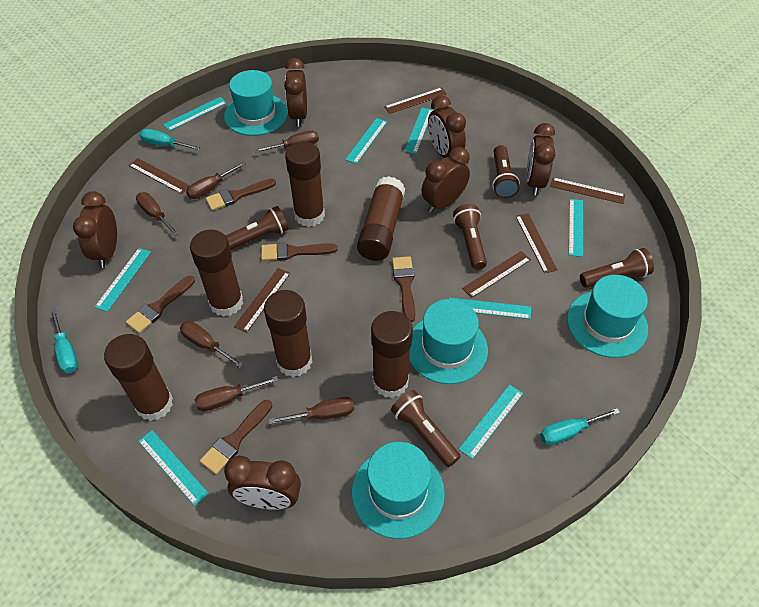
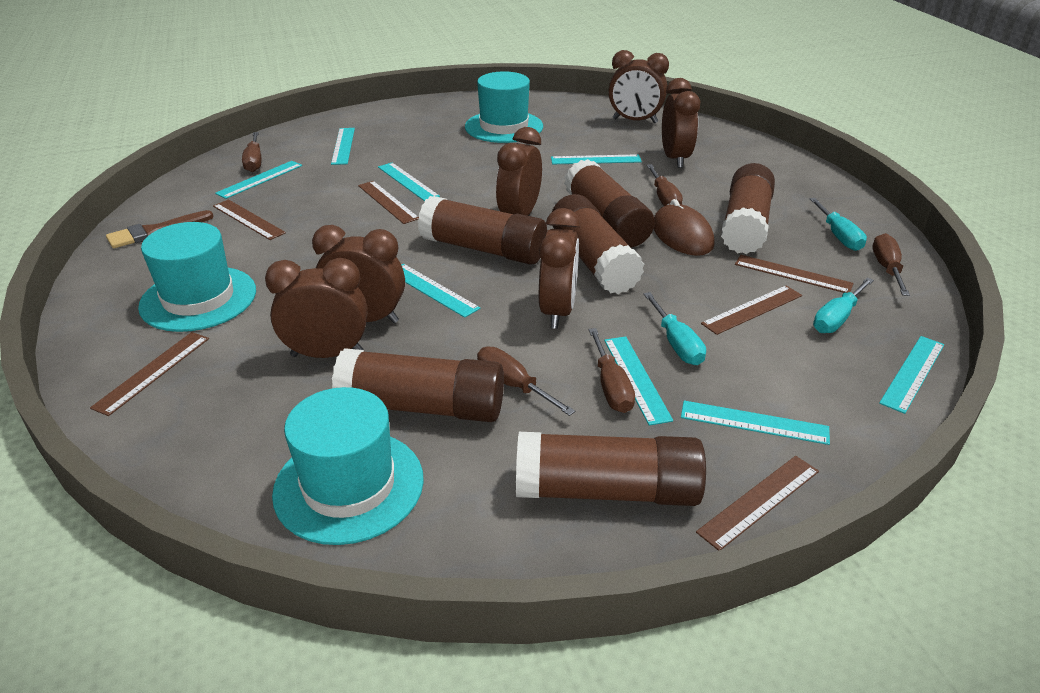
brown brush: [126,276,195,333] [200,400,272,474] [206,179,276,211] [261,242,338,261] [392,256,415,322] = 5 -> [106,210,214,248] = 1
brown flashlight: [225,206,289,250] [391,390,461,467] [453,204,487,270] [492,145,520,198] [580,248,654,288] = 5 -> none = 0
brown mouse: none = 0 -> [654,199,715,256] = 1
brown screwdriver: [136,192,179,236] [180,321,244,368] [186,162,245,199] [195,376,279,411] [255,131,319,153] [269,397,354,424] = 6 -> [242,132,262,172] [477,347,575,416] [589,328,635,413] [646,164,683,206] [873,233,910,296] = 5
turquoise hat: [224,70,288,136] [352,442,445,539] [409,299,488,384] [567,275,648,358] = 4 -> [138,222,256,332] [272,387,424,545] [465,71,543,143] = 3

